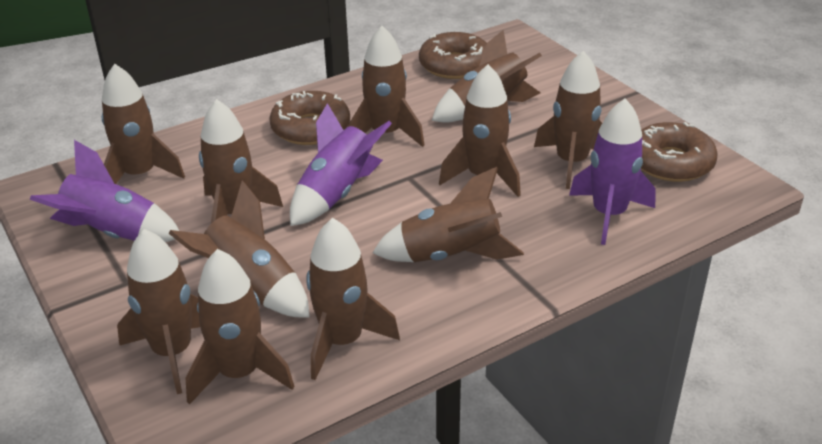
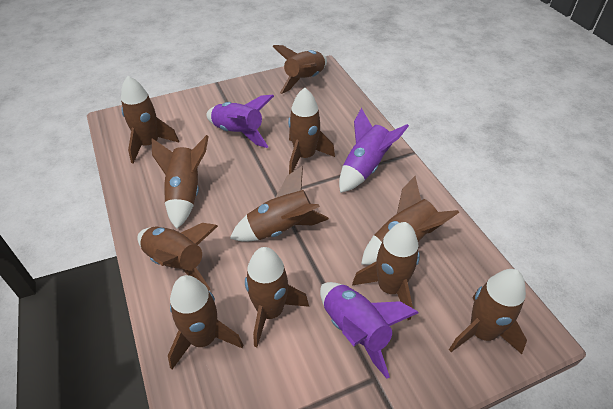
brown donut: [269,91,350,145] [419,32,487,79] [641,122,717,182] = 3 -> none = 0

